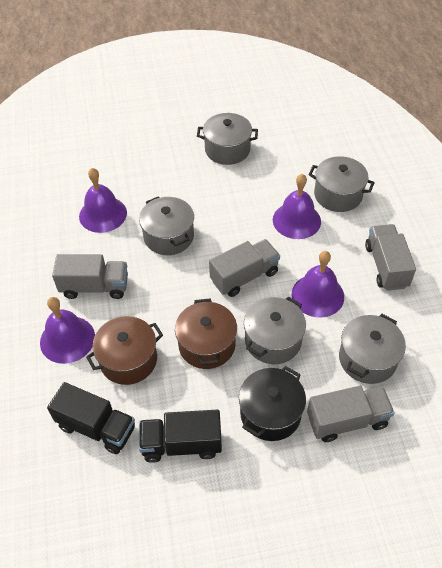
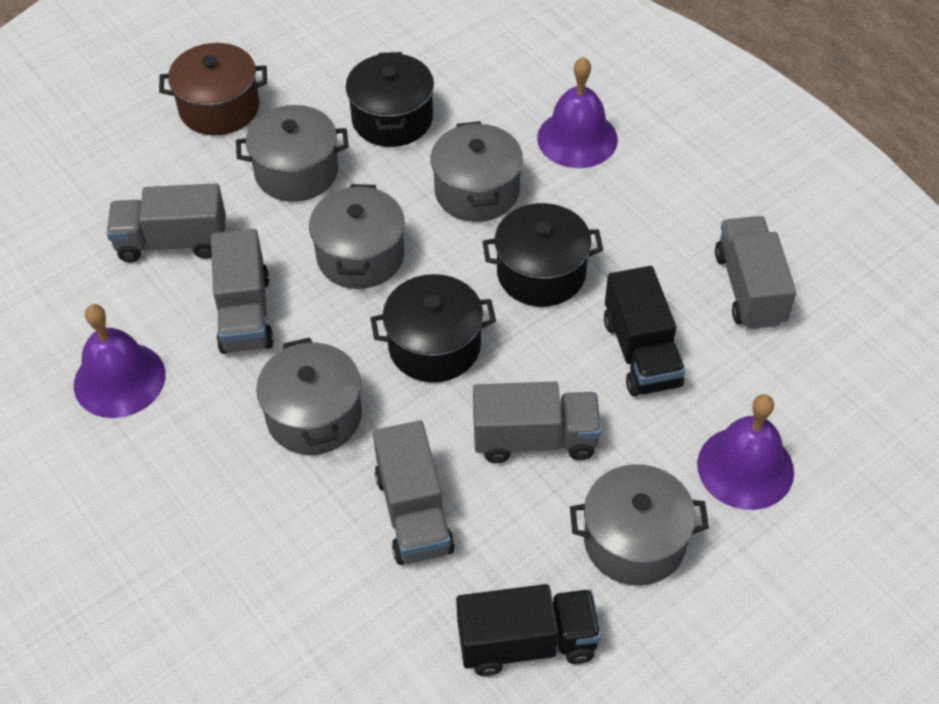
black pot: [239,366,306,441] = 1 -> [346,52,434,147] [370,274,496,383] [482,203,603,307] = 3
brown pot: [86,316,163,385] [175,298,237,369] = 2 -> [159,43,267,135] = 1
grey truck: [52,254,128,299] [209,239,280,297] [307,386,394,442] [365,224,416,291] = 4 -> [106,183,226,262] [211,229,274,354] [373,420,455,565] [473,382,601,463] [715,216,796,329] = 5
purple bell: [40,297,95,364] [79,168,127,233] [273,174,321,239] [291,251,344,318] = 4 -> [74,304,166,418] [537,57,618,168] [697,394,794,510] = 3

